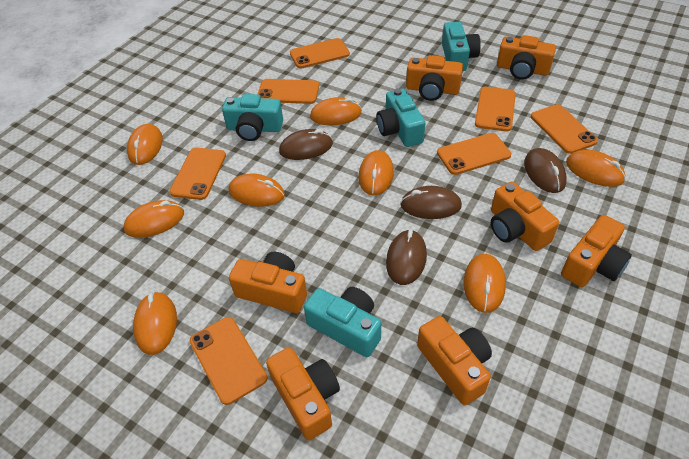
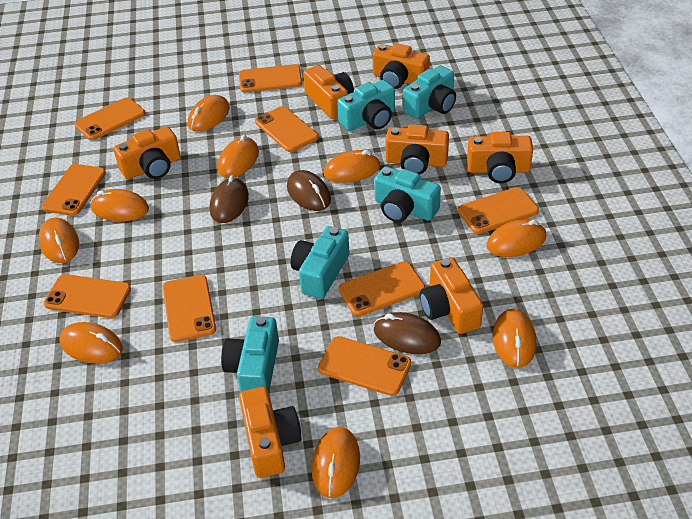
brown mouse: [279,129,333,160] [386,229,427,285] [400,186,462,219] [524,148,567,193] = 4 -> [210,175,249,223] [287,170,331,211] [374,312,441,354] = 3
orange mouse: [124,200,184,238] [127,124,163,165] [133,291,177,355] [229,174,285,207] [310,97,362,126] [358,150,394,196] [464,254,506,313] [566,150,626,187] = 8 -> [39,218,79,263] [60,322,123,364] [91,189,149,221] [188,95,230,132] [217,135,259,178] [312,427,360,498] [324,150,381,183] [486,220,546,257] [493,309,536,368] = 9
orange phone: [169,148,226,200] [190,317,267,405] [258,79,319,104] [290,38,350,69] [437,133,511,175] [475,87,516,132] [531,104,598,154] = 7 -> [42,164,106,216] [44,274,131,318] [75,97,145,140] [163,275,216,342] [239,64,302,93] [255,106,318,152] [318,336,411,396] [339,261,425,316] [458,187,539,234] = 9
turquoise camera: [222,94,283,141] [304,287,381,357] [377,89,425,147] [442,22,481,71] = 4 -> [221,316,279,392] [290,226,349,299] [337,80,395,131] [374,166,441,222] [403,65,456,119] = 5

